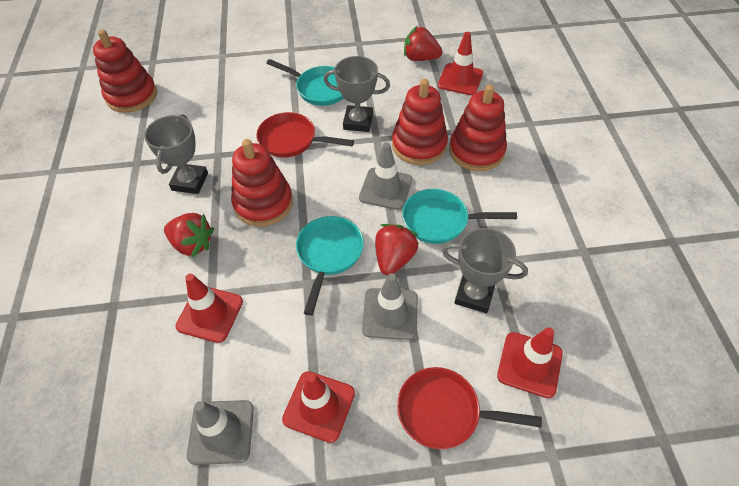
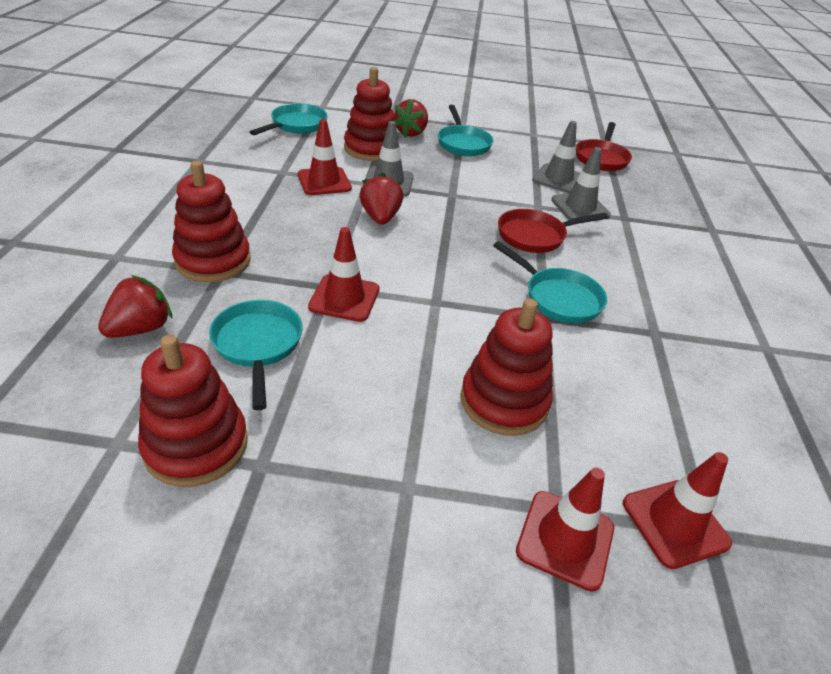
grey trophy: [144,114,208,194] [324,56,390,132] [442,228,528,313] = 3 -> none = 0
turquoise pan: [266,59,344,106] [296,216,364,316] [402,189,517,244] = 3 -> [209,300,303,410] [250,103,328,135] [438,105,493,156] [493,241,607,323] = 4

